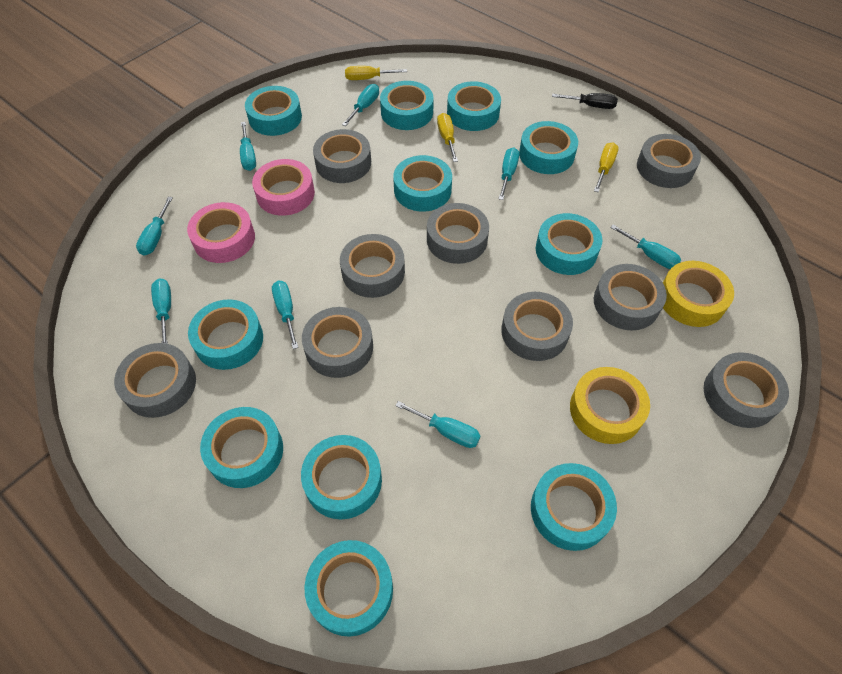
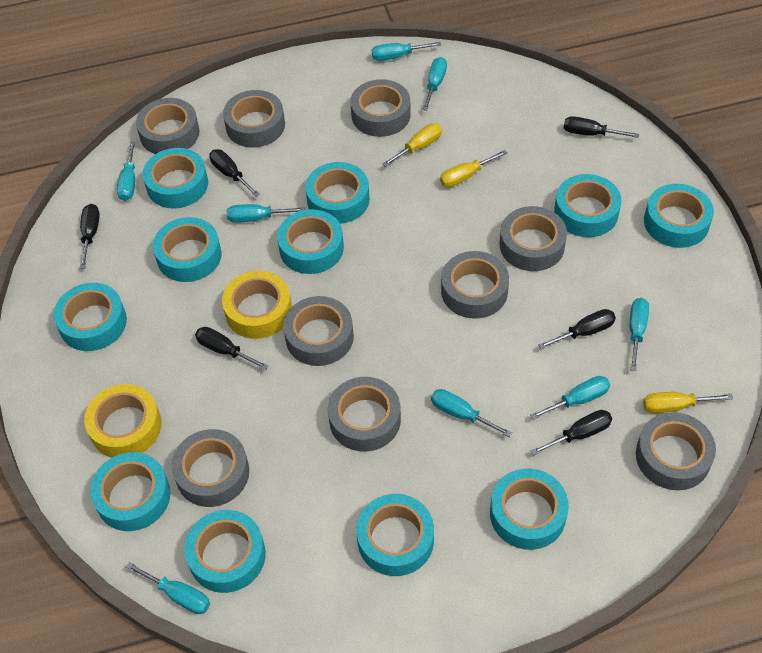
black screwdriver: [552,93,618,109] = 1 -> [80,204,100,269] [195,327,269,370] [209,149,260,197] [531,410,612,455] [538,309,616,349] [564,116,639,138] = 6
pink tape: [187,202,255,263] [252,159,315,216] = 2 -> none = 0

